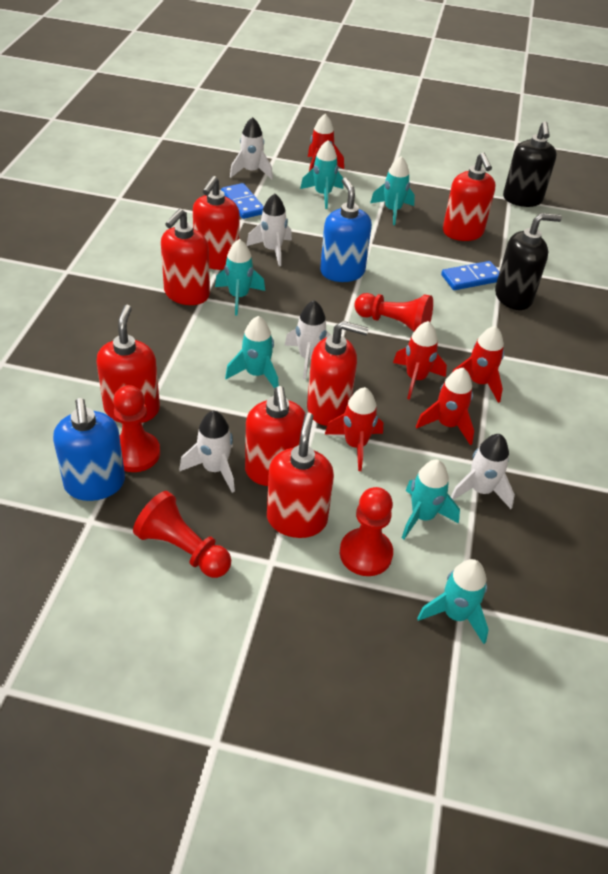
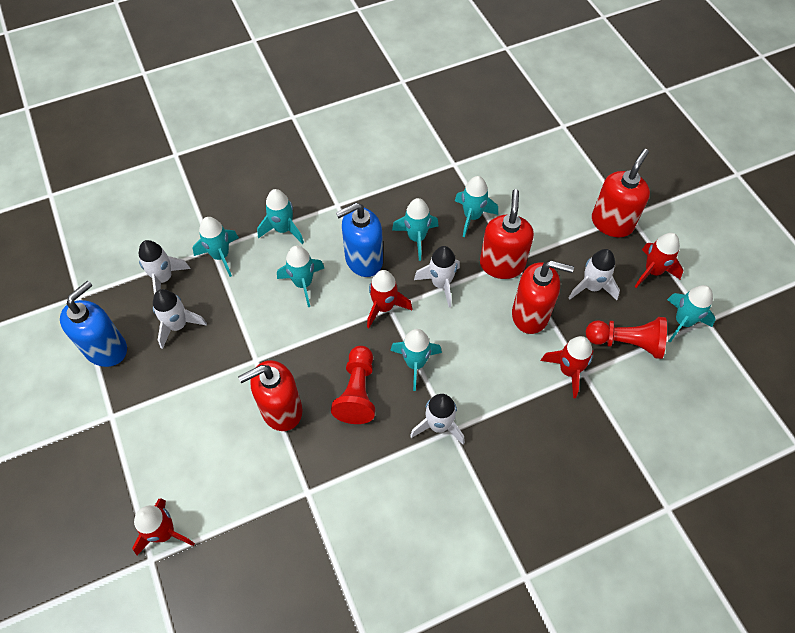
black soap dispenser: [495,213,562,310] [503,121,557,207] = 2 -> none = 0
blue domino: [221,183,264,219] [441,261,499,290] = 2 -> none = 0
red pawn: [113,385,160,472] [133,491,231,578] [340,487,393,576] [354,293,433,332] = 4 -> [331,346,375,424] [586,317,667,359] = 2
red rocket: [308,114,344,171] [325,387,383,471] [393,321,447,400] [416,368,474,445] [452,326,504,403] = 5 -> [132,498,195,555] [367,270,412,328] [541,336,593,398] [635,233,684,288] = 4
red soap dispenser: [97,305,160,423] [161,209,210,305] [193,176,240,270] [245,386,306,486] [267,413,334,538] [307,321,369,426] [443,153,495,241] = 7 -> [238,360,302,431] [480,189,534,279] [512,261,574,334] [592,149,650,237] = 4
turquoise rocket: [215,239,265,315] [225,316,279,389] [300,140,343,209] [370,156,415,225] [402,460,460,539] [417,559,489,644] = 6 -> [193,217,239,277] [257,189,304,244] [277,246,324,307] [390,329,442,391] [392,198,438,261] [455,176,498,237] [667,285,716,343] = 7

